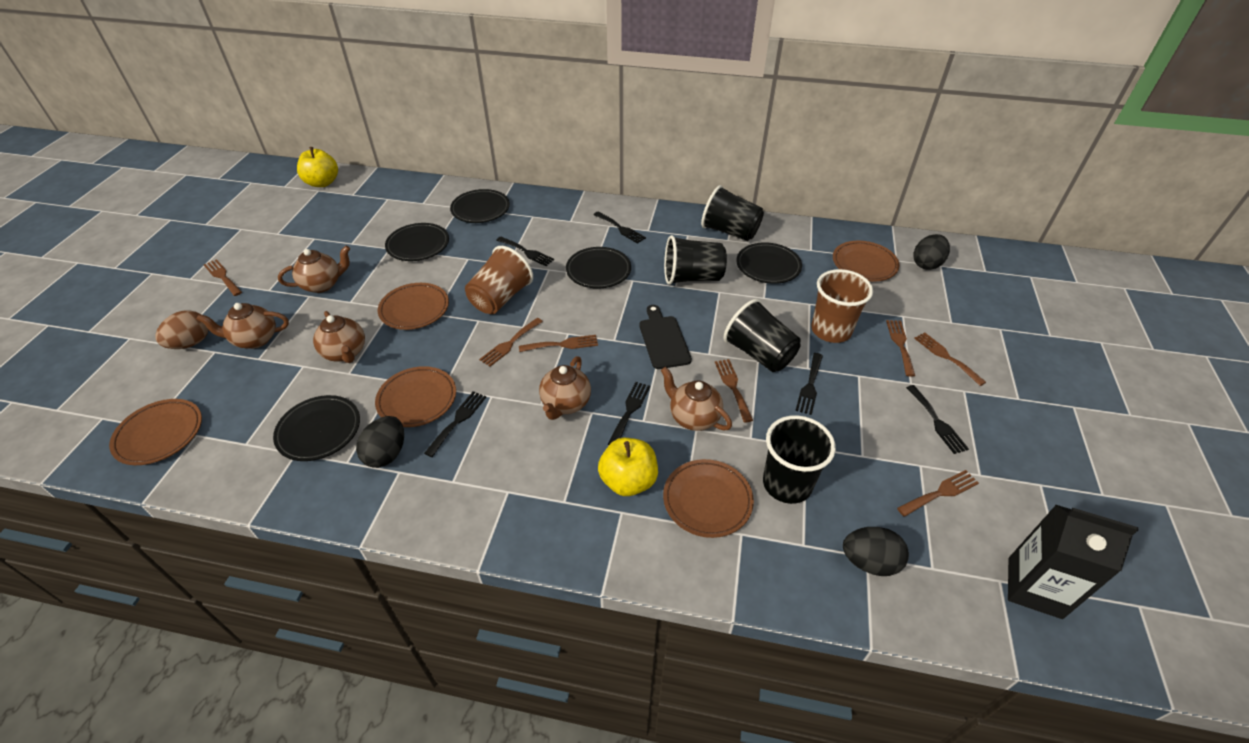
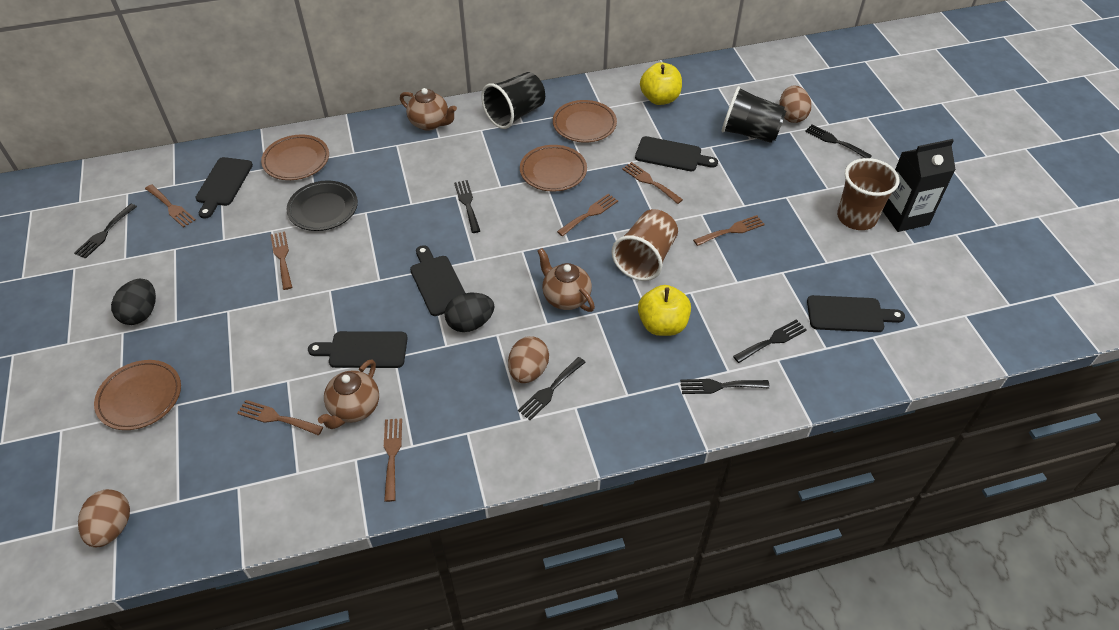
black cup: [664,235,727,285] [701,185,764,241] [724,299,801,372] [763,415,836,504] = 4 -> [481,72,545,129] [722,86,786,143] = 2
black cutting board: [639,305,692,369] = 1 -> [195,157,253,219] [308,331,408,368] [410,245,465,316] [635,136,718,171] [807,295,905,332] = 5
black egg: [356,416,404,468] [843,527,909,576] [913,234,950,270] = 3 -> [111,279,156,325] [445,293,494,332] = 2
black plate: [273,395,360,461] [385,223,449,261] [450,189,510,223] [566,247,631,289] [736,242,802,284] = 5 -> [286,181,358,231] = 1
brown egg: [155,311,209,349] = 1 -> [78,489,130,548] [508,336,549,383] [779,86,812,123] = 3
brown plate: [109,399,202,465] [375,366,456,427] [378,283,449,330] [663,459,754,538] [833,241,900,281] = 5 -> [94,360,181,430] [261,135,329,180] [520,145,587,192] [553,100,617,142] = 4
brown teapot: [196,303,289,349] [278,246,350,293] [313,311,365,363] [539,356,591,420] [661,367,732,431] = 5 -> [318,359,379,429] [400,88,457,131] [537,248,595,312] = 3

